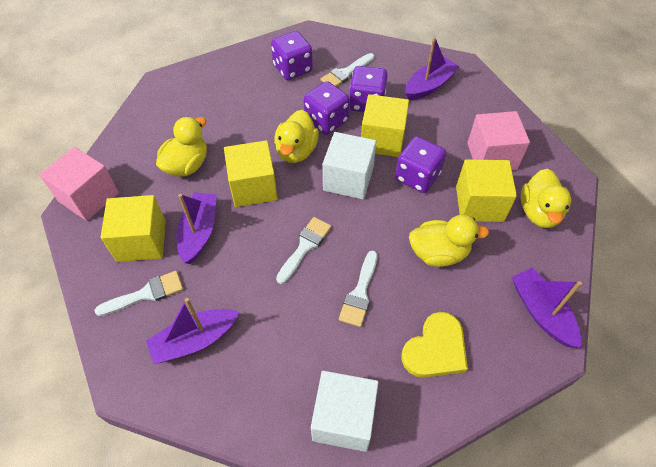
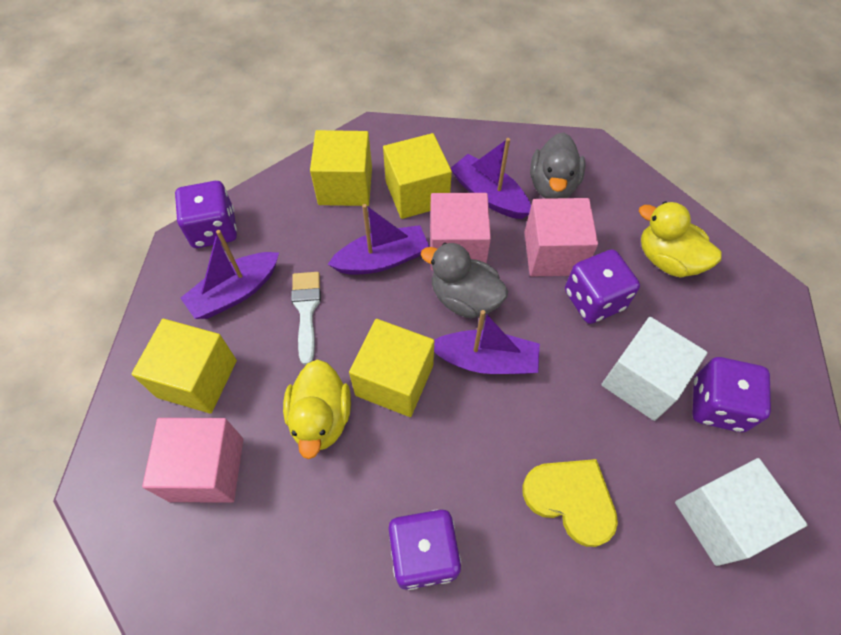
grey duck: none = 0 -> [421,243,508,319] [530,133,585,199] = 2
pink cube: [40,147,119,221] [467,111,530,170] = 2 -> [142,418,243,503] [430,193,491,270] [524,198,598,276] = 3
white brush: [94,271,183,316] [276,217,331,284] [321,53,375,87] [339,250,378,327] = 4 -> [291,272,321,365] = 1
yellow duck: [156,117,207,177] [274,110,319,163] [409,214,489,267] [521,168,571,228] = 4 -> [283,359,351,459] [639,201,722,278] = 2

